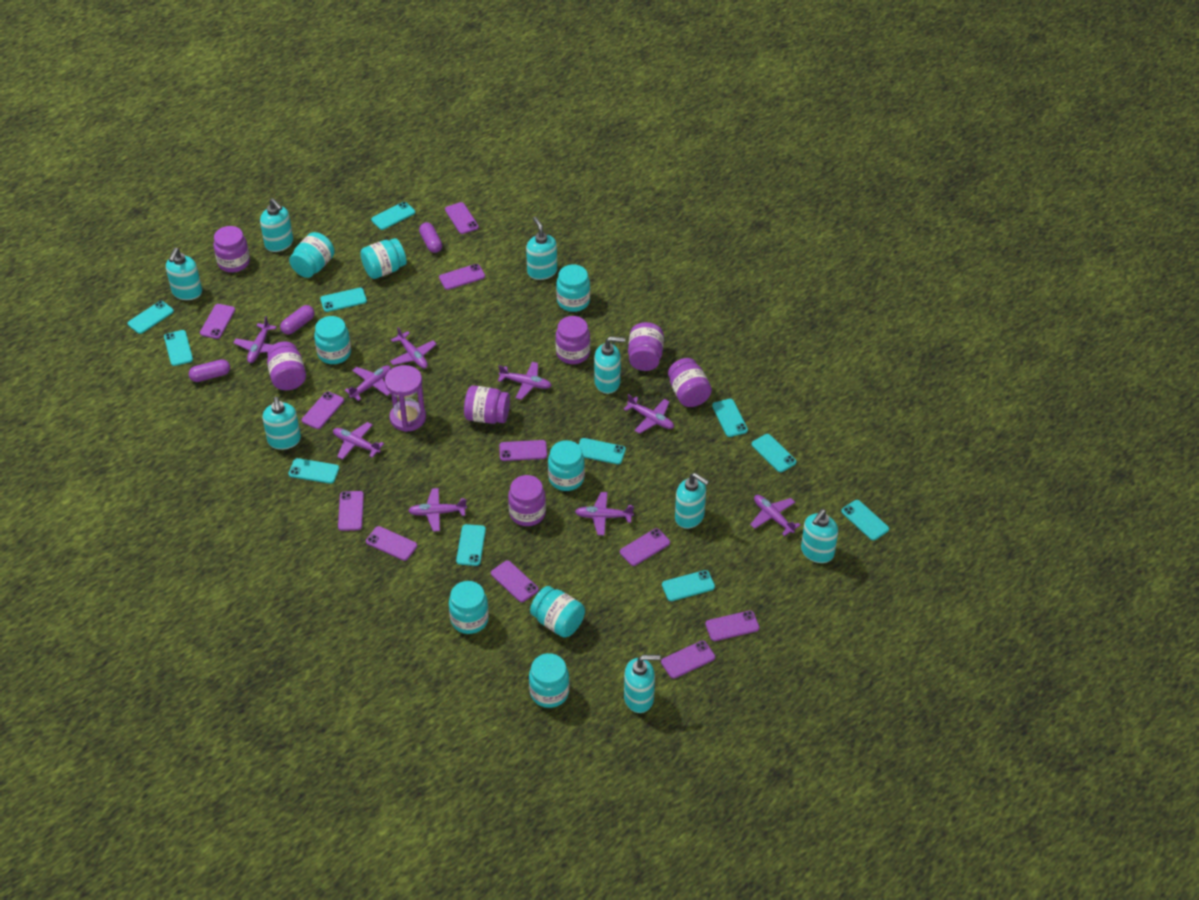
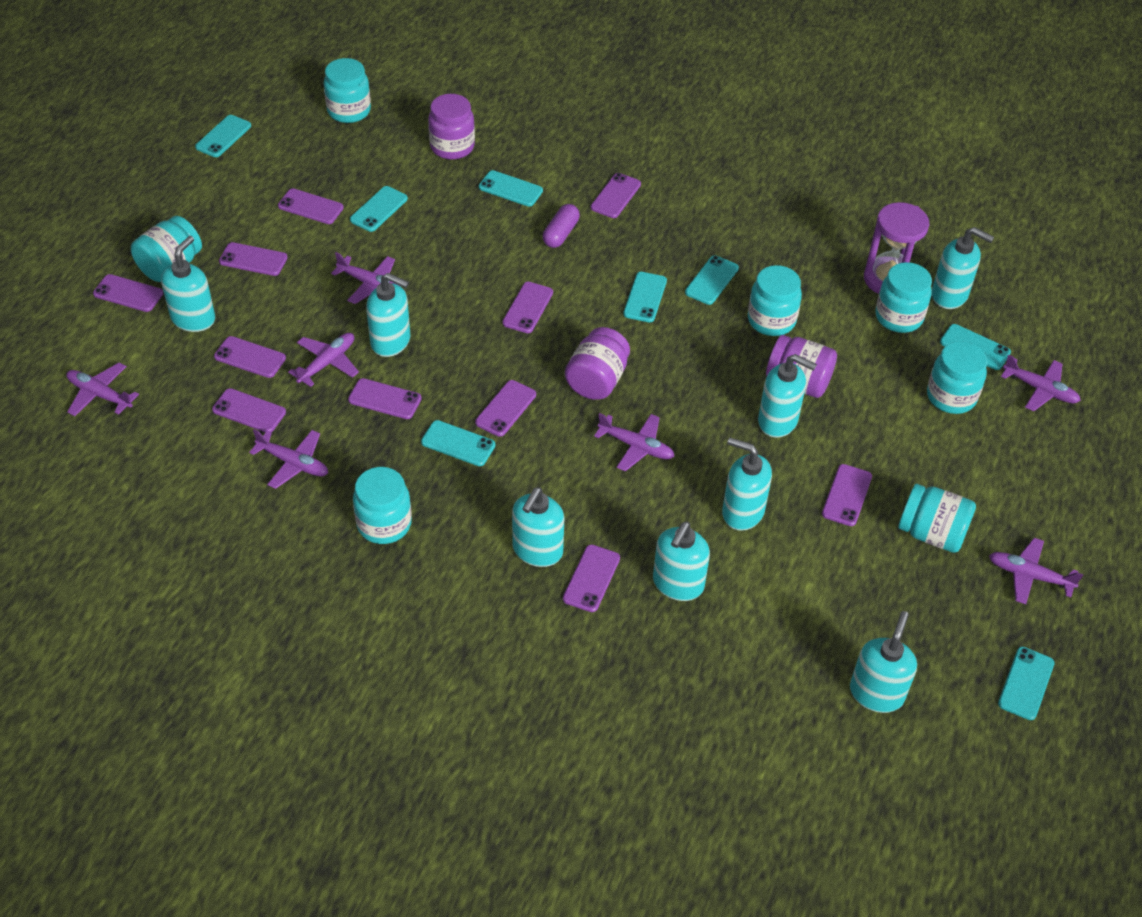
purple capsule: [189,359,230,382] [280,305,314,335] [419,222,442,253] = 3 -> [543,204,580,248] = 1
purple jar: [214,226,250,273] [267,341,306,390] [464,385,510,424] [508,475,546,526] [556,316,590,364] [628,322,664,371] [668,358,712,407] = 7 -> [428,94,475,160] [565,327,630,400] [766,335,837,398] = 3
purple plane: [233,316,277,363] [333,422,384,460] [345,365,391,401] [390,327,437,369] [408,488,467,532] [498,362,552,400] [575,492,634,535] [624,394,674,434] [750,495,801,536] = 9 -> [66,363,139,416] [249,429,328,489] [288,333,359,387] [331,252,402,304] [594,413,675,471] [989,538,1083,604] [1001,354,1081,411] = 7
turquoise jar: [289,232,335,278] [314,316,351,364] [360,238,407,279] [449,581,489,634] [529,653,570,708] [530,586,585,638] [548,440,585,491] [556,264,590,312] = 8 -> [131,216,202,282] [324,58,371,123] [353,467,412,544] [748,265,802,336] [876,262,932,333] [898,484,976,553] [927,341,987,414] = 7
turquoise phone: [128,301,174,334] [164,330,193,366] [288,458,339,484] [320,288,367,312] [371,202,415,230] [456,524,486,566] [579,438,626,464] [662,570,715,601] [712,399,748,437] [752,434,797,472] [841,500,889,540] = 11 -> [195,115,251,157] [350,186,408,232] [421,420,495,466] [479,170,543,206] [623,272,667,322] [685,255,739,305] [940,324,1011,370] [998,647,1055,720] = 8

